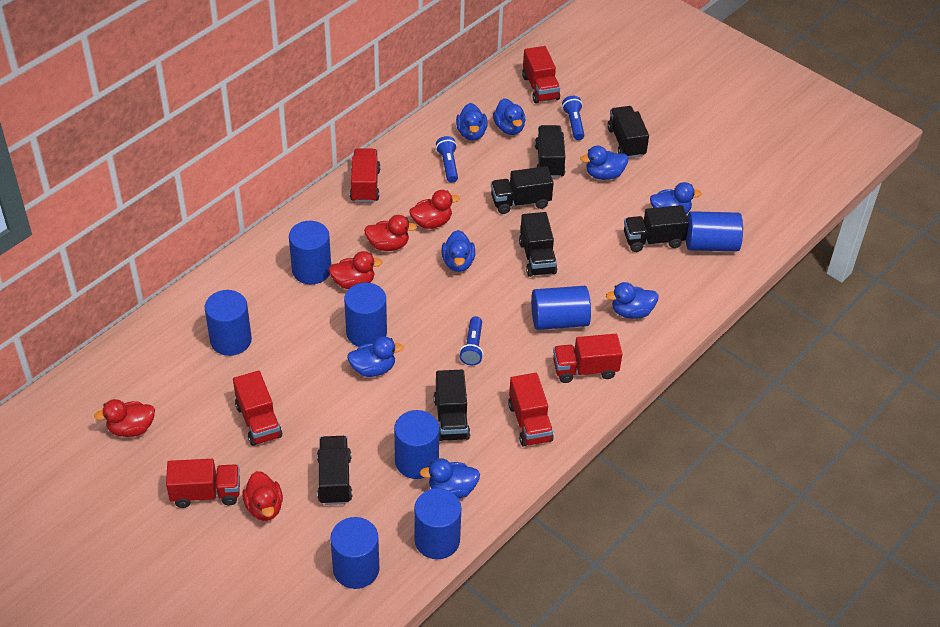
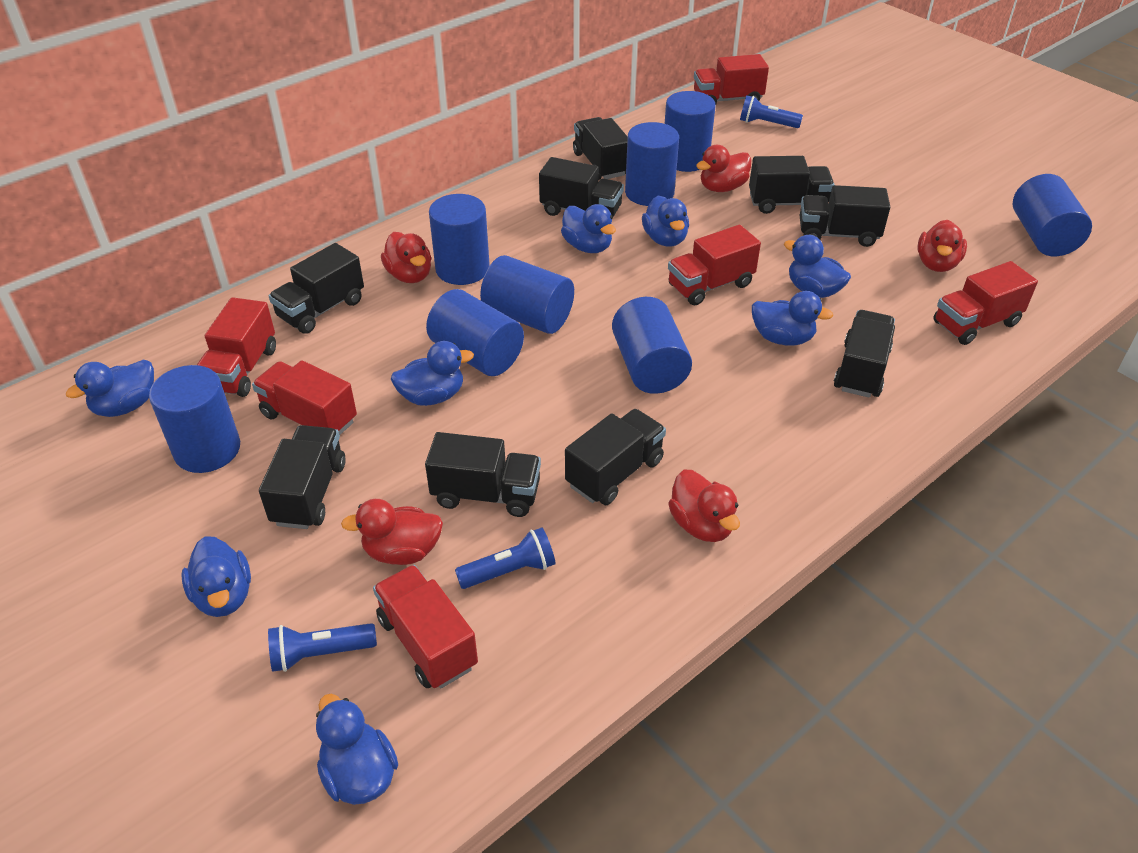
black truck: [317,436,352,505] [434,370,470,441] [491,166,554,214] [519,212,557,277] [535,125,565,178] [607,106,649,158] [624,205,689,252] = 7 -> [259,425,346,529] [269,243,364,334] [425,432,541,517] [539,157,624,217] [565,409,666,505] [573,117,628,180] [749,156,835,214] [800,185,890,247] [834,310,895,398] = 9

